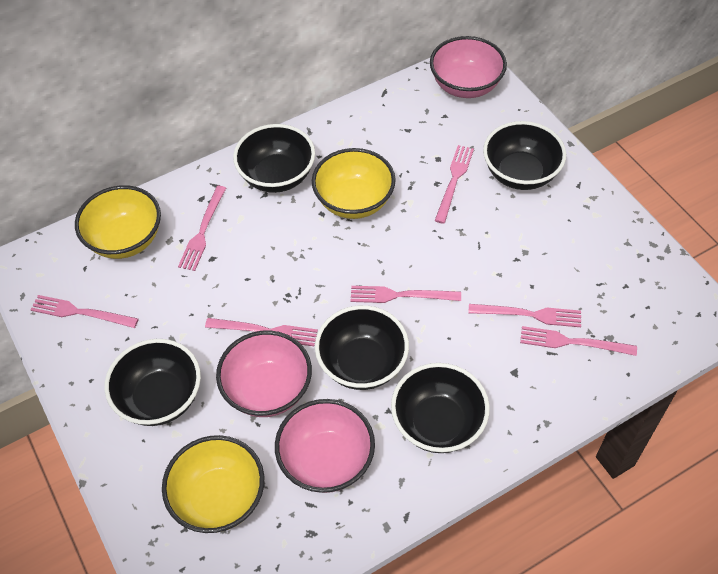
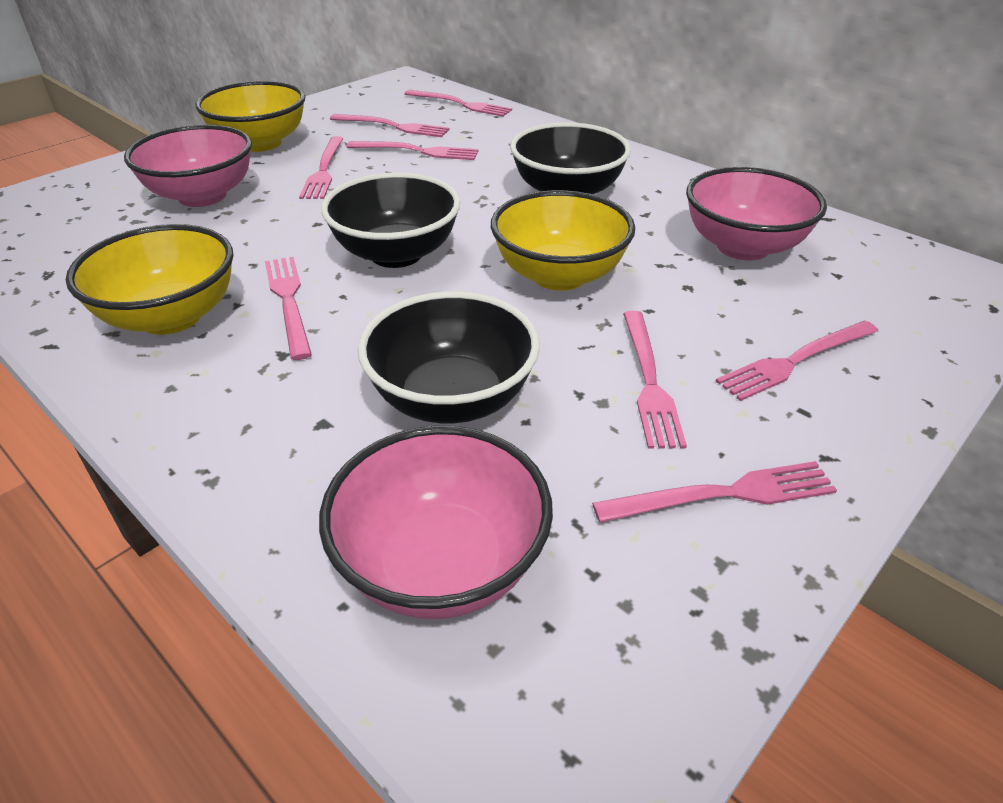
black bowl: [104,339,201,426] [233,124,315,193] [315,305,409,390] [391,363,490,453] [483,121,566,190] = 5 -> [321,173,460,268] [358,291,540,423] [510,122,631,194] = 3
pink fork: [31,295,138,328] [178,186,226,271] [205,318,318,346] [351,286,461,303] [435,145,474,224] [468,304,581,327] [520,326,637,356] = 7 -> [265,257,312,360] [299,136,343,199] [330,114,449,137] [347,141,478,160] [405,90,512,117] [592,461,837,523] [623,311,687,449] [716,320,878,401] = 8

